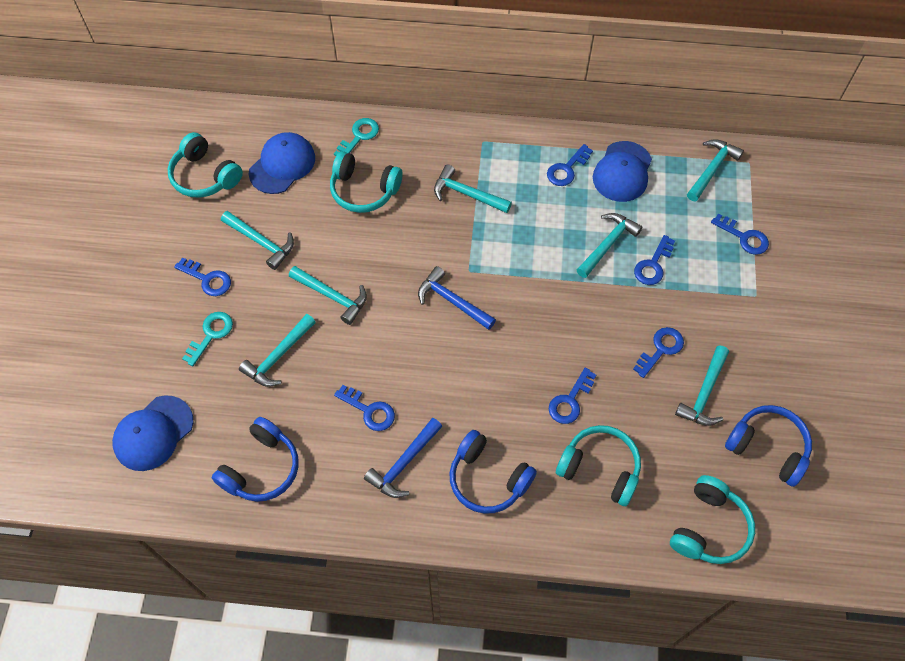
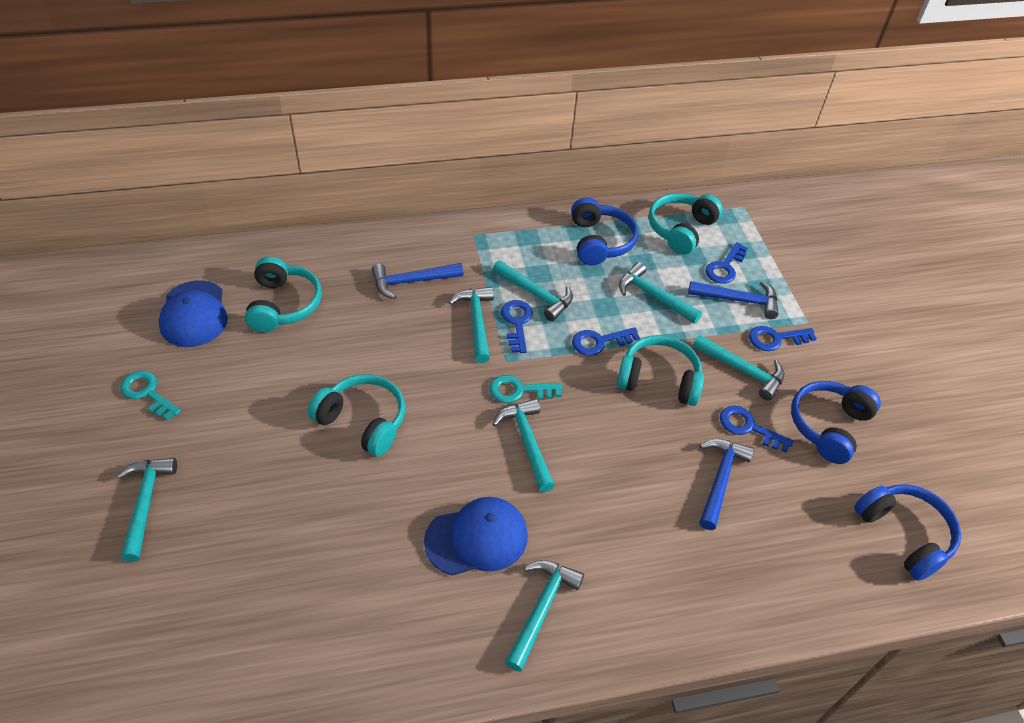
blue cap: [112,395,193,471] [249,132,315,194] [593,141,652,202] = 3 -> [159,280,228,347] [424,497,528,576] = 2
blue hammer: [364,418,443,498] [418,266,496,330] = 2 -> [372,263,463,299] [688,281,779,319] [700,439,754,530] = 3
blue key: [174,257,231,296] [334,385,395,431] [547,144,593,186] [549,367,596,424] [633,327,684,378] [634,235,675,285] [711,213,769,255] = 7 -> [501,300,533,353] [572,327,640,356] [706,242,748,284] [720,406,793,452] [749,326,817,351] = 5

